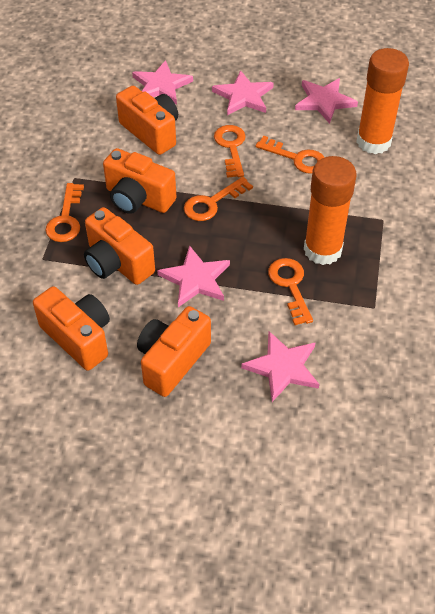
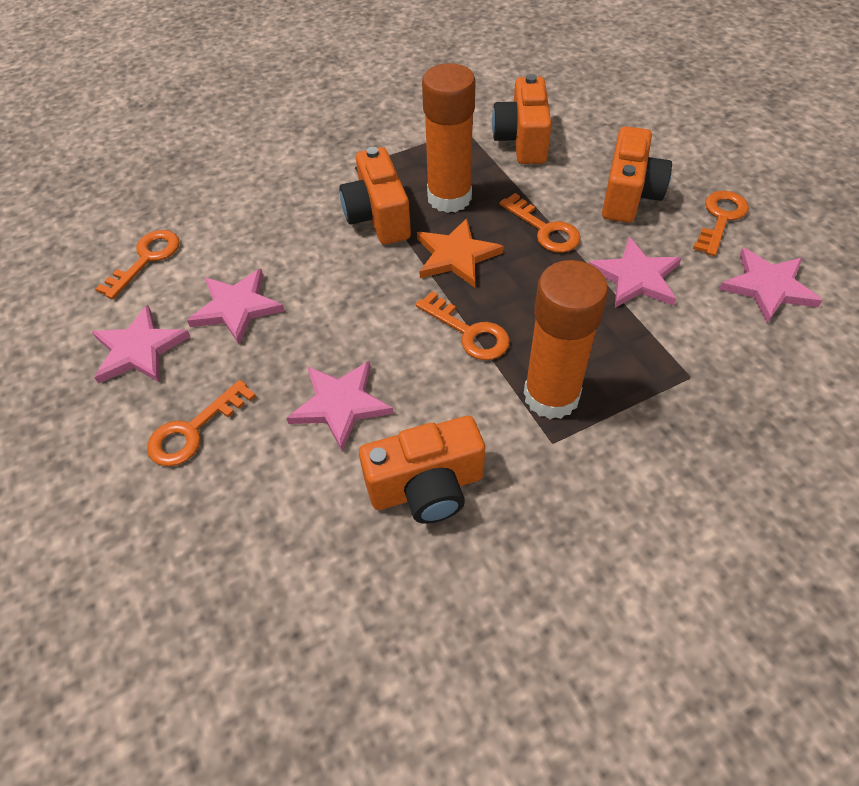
orange camera: [33,286,110,371] [84,207,155,285] [103,148,176,214] [116,86,178,155] [137,306,211,397] = 5 -> [339,147,411,245] [359,416,485,524] [492,74,552,164] [602,126,672,223] = 4
orange star: none = 0 -> [417,218,504,287] = 1

